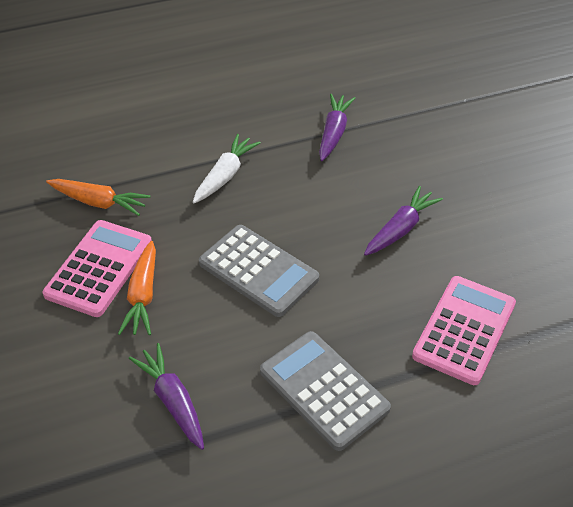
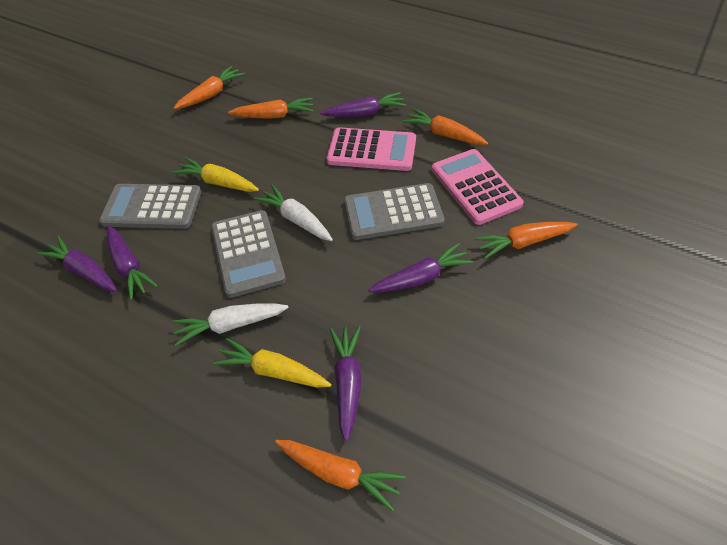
grey calculator: [199,225,319,317] [260,331,391,451] = 2 -> [99,184,201,229] [211,210,286,298] [344,183,445,240] = 3
orange carrot: [46,179,150,216] [118,241,156,335] = 2 -> [174,66,245,109] [228,97,314,119] [275,440,406,512] [402,108,488,145] [474,222,577,259] = 5
purple carrot: [129,343,204,450] [319,94,355,161] [364,186,443,256] = 3 -> [37,236,117,292] [107,225,158,300] [320,92,406,117] [330,326,361,442] [368,243,473,292] = 5
white carrot: [193,134,261,203] = 1 -> [172,304,289,346] [254,185,333,241] = 2
yellow carrot: none = 0 -> [172,157,259,192] [213,338,331,388] = 2

